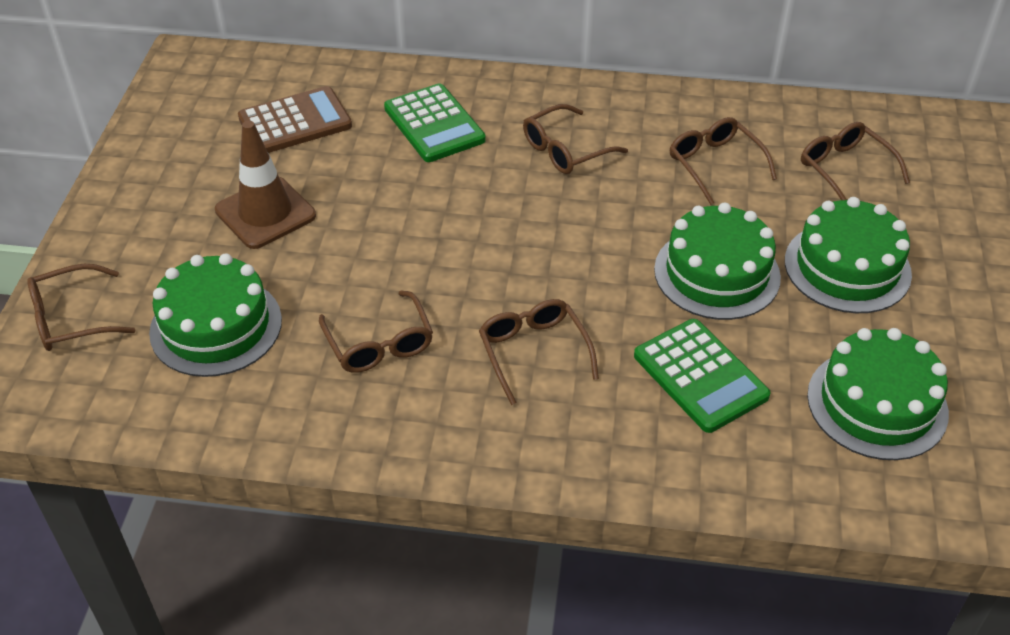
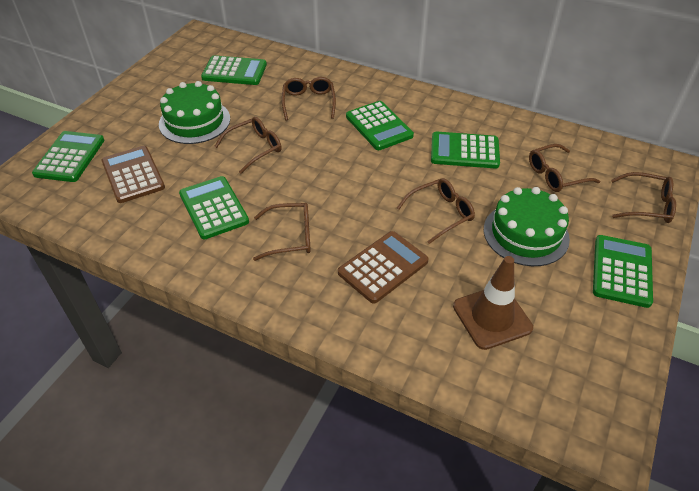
brown calculator: [238,86,352,153] = 1 -> [102,146,165,203] [338,231,429,304] = 2
green cake: [149,254,282,377] [654,202,781,320] [785,197,912,313] [807,328,949,460] = 4 -> [159,81,230,144] [484,187,570,266] = 2
green calculator: [384,84,486,162] [634,319,770,433] = 2 -> [32,131,104,182] [179,176,249,239] [201,55,267,85] [346,101,414,150] [431,132,500,169] [593,235,653,308] = 6

